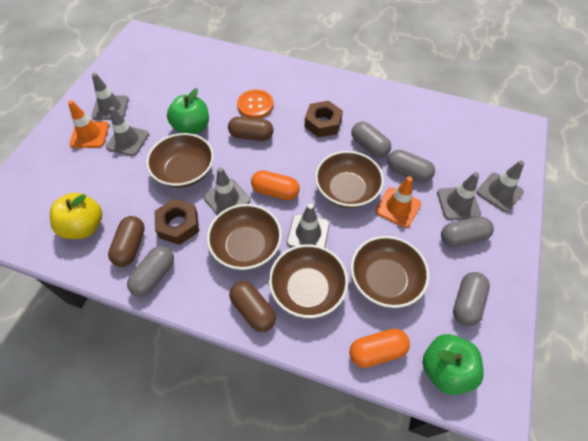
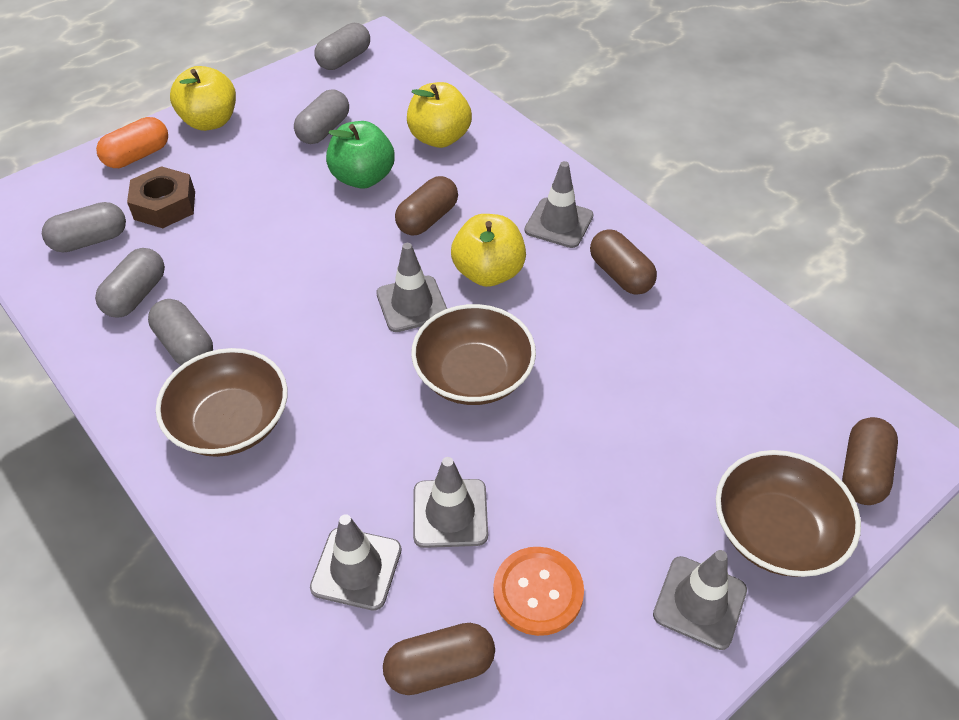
brown bowl: [146,133,214,188] [207,204,282,270] [269,244,348,318] [315,151,384,208] [351,236,429,308] = 5 -> [156,348,288,457] [411,304,536,405] [716,450,861,577] = 3
brown capsule: [108,216,145,267] [228,117,273,141] [229,281,276,332] = 3 -> [383,623,495,695] [395,176,458,235] [590,229,657,295] [842,417,898,505] = 4
brown nut: [155,198,199,245] [304,101,343,138] = 2 -> [127,166,195,228] = 1
green apple: [167,88,209,134] [423,334,484,395] = 2 -> [326,121,395,189] = 1
grey traffic cone: [92,73,129,120] [106,107,149,156] [204,167,250,215] [287,204,330,248] [437,172,481,220] [477,160,524,212] = 6 -> [310,514,401,611] [376,243,447,332] [413,457,488,548] [525,161,593,248] [653,550,747,650] = 5
orange capsule: [251,170,300,200] [349,329,410,368] = 2 -> [96,117,168,168] = 1
orange traffic cone: [68,101,109,148] [375,176,421,228] = 2 -> none = 0
yellow apple: [50,193,102,239] = 1 -> [170,66,236,131] [407,82,472,148] [451,214,526,287] = 3

